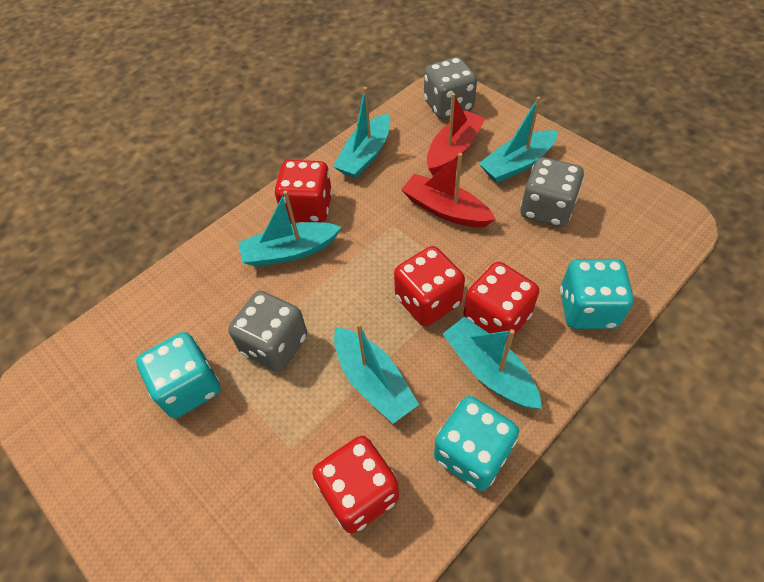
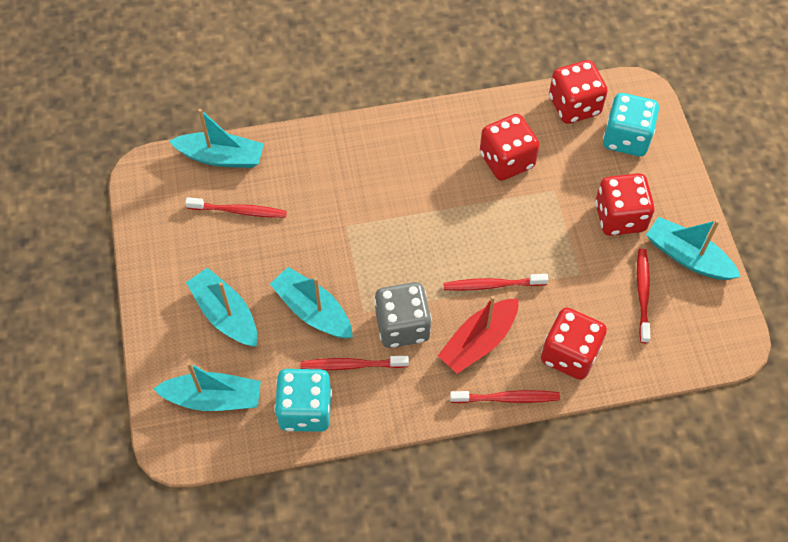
grey dice: [228,291,307,372] [424,57,477,119] [520,157,584,227] = 3 -> [374,282,432,348] = 1
red boat: [401,153,496,227] [427,93,486,175] = 2 -> [438,296,519,374] = 1
red toothbrush: none = 0 -> [185,197,287,218] [301,356,409,370] [443,274,548,291] [450,390,560,403] [637,249,650,343] = 5
turquoise dice: [136,332,221,418] [434,396,519,491] [560,259,634,329] = 3 -> [274,369,332,432] [603,93,659,156] = 2

